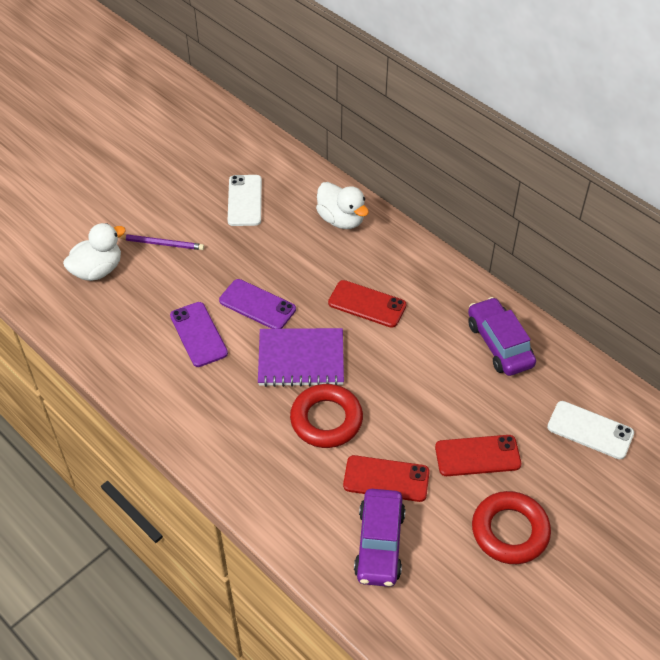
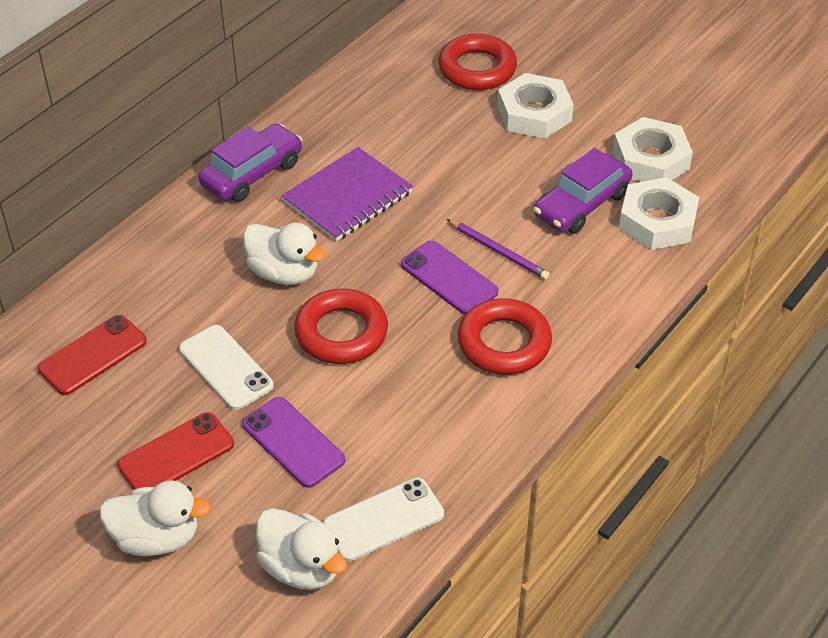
red phone: [328,280,406,328] [343,455,430,502] [435,435,521,476] = 3 -> [37,315,147,395] [117,412,234,490] = 2
red ring: [290,384,363,448] [472,491,551,564] = 2 -> [294,289,388,364] [438,34,517,90] [458,298,552,375] = 3
white duck: [63,223,126,281] [316,182,369,229] = 2 -> [99,480,211,556] [243,223,326,285] [256,508,347,590] = 3
white nut: none = 0 -> [497,73,574,139] [613,117,693,182] [619,177,699,250] = 3

